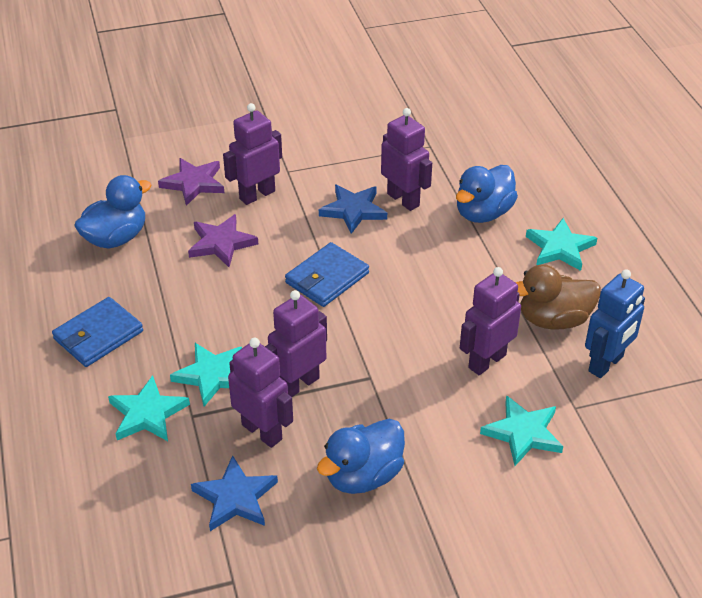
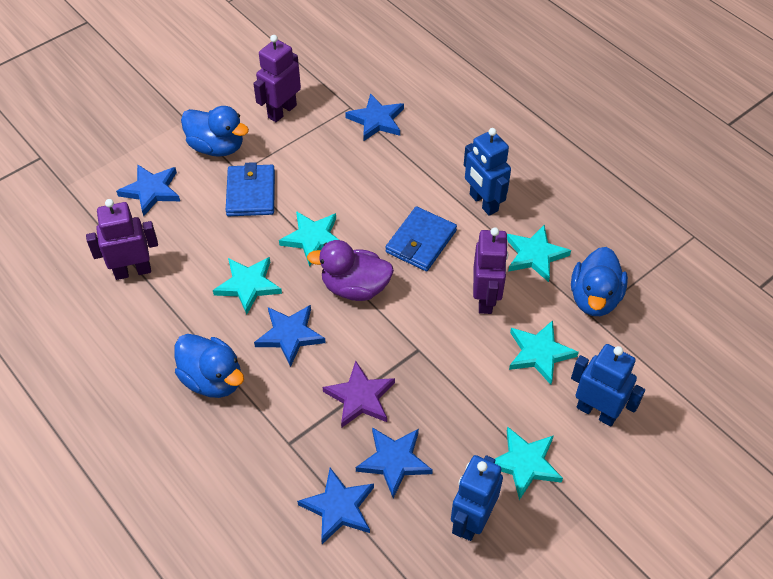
blue robot: [585,269,645,378] = 1 -> [451,455,503,541] [464,128,511,216] [571,344,645,427] = 3
blue star: [191,455,278,531] [319,185,387,234] = 2 -> [116,164,180,216] [254,305,326,367] [297,468,374,544] [345,93,404,141] [356,427,433,498] = 5
brown duck: [515,264,601,330] = 1 -> none = 0
purple duck: none = 0 -> [307,240,394,301] = 1
purple robot: [223,103,282,205] [228,338,293,448] [265,290,327,397] [381,108,432,211] [460,267,521,375] = 5 -> [86,199,158,280] [253,35,301,122] [473,227,508,314] = 3
purple star: [158,158,224,206] [188,214,258,267] = 2 -> [322,361,395,427] = 1
turquoise star: [108,375,190,441] [170,343,242,406] [480,395,563,466] [526,218,597,271] = 4 -> [213,257,282,314] [279,211,339,267] [495,427,563,500] [507,225,571,282] [509,320,579,385] = 5

